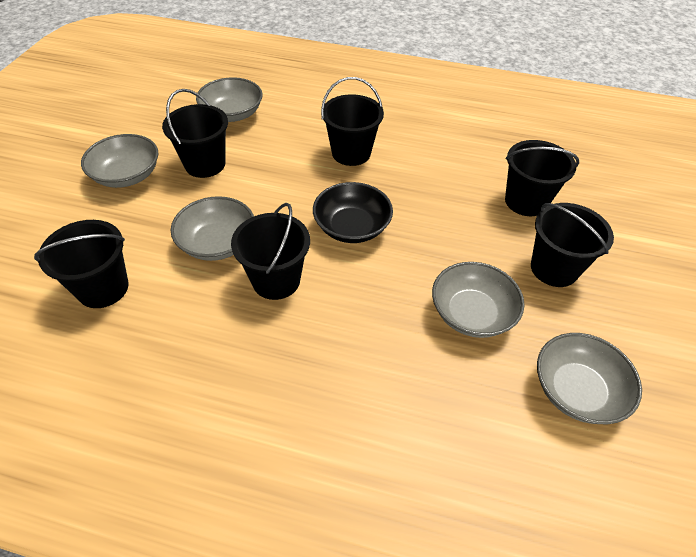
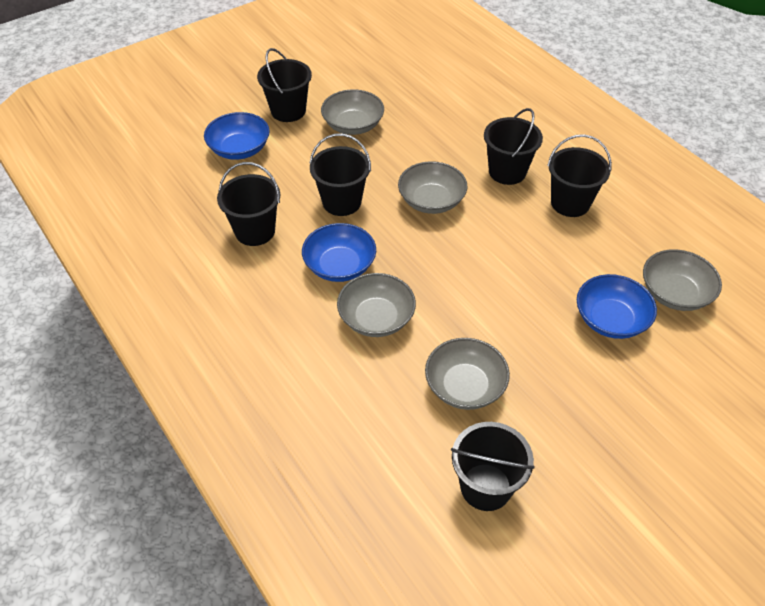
black bowl: [313,182,393,243] = 1 -> none = 0
blue bowl: none = 0 -> [204,112,270,160] [302,223,376,282] [577,274,657,339] = 3

